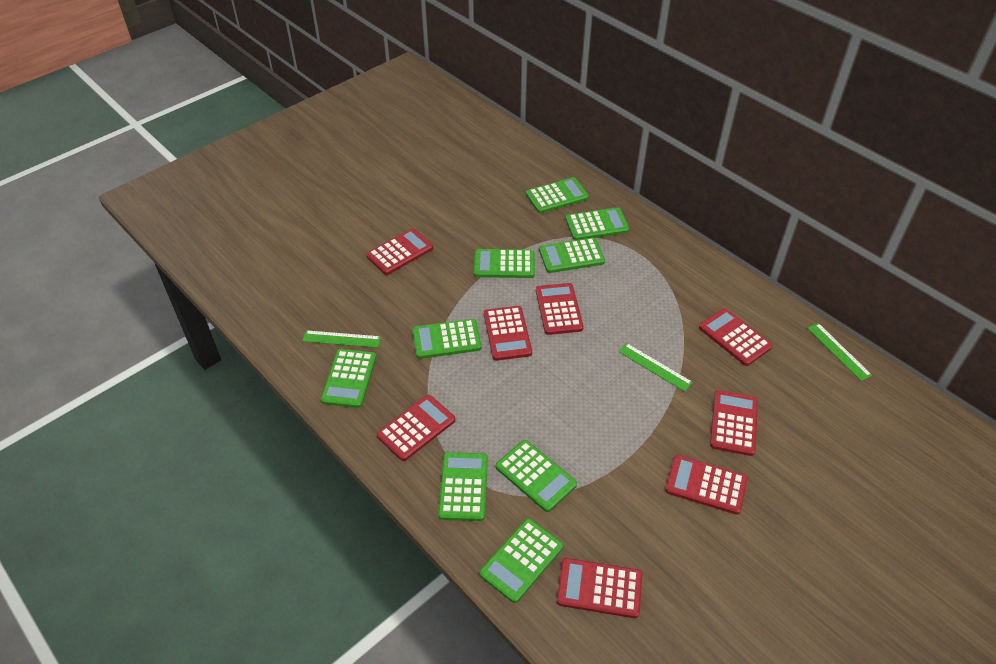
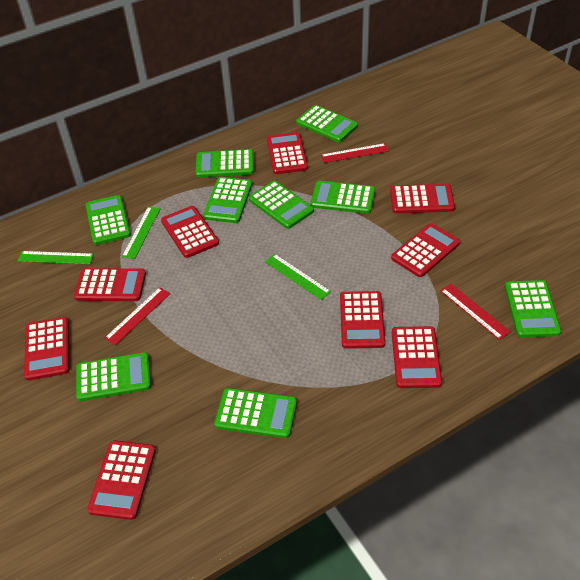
red calculator: [366,228,433,275] [377,395,456,461] [484,306,532,361] [536,283,584,335] [557,558,642,618] [665,455,748,515] [699,308,773,366] [710,390,758,456] = 8 -> [24,317,69,381] [74,268,146,301] [87,440,156,520] [161,206,219,258] [267,132,308,174] [340,291,385,349] [390,184,455,214] [391,223,460,277] [392,326,442,388] = 9
red ruler: none = 0 -> [105,287,170,345] [321,143,389,163] [440,284,510,340] = 3

